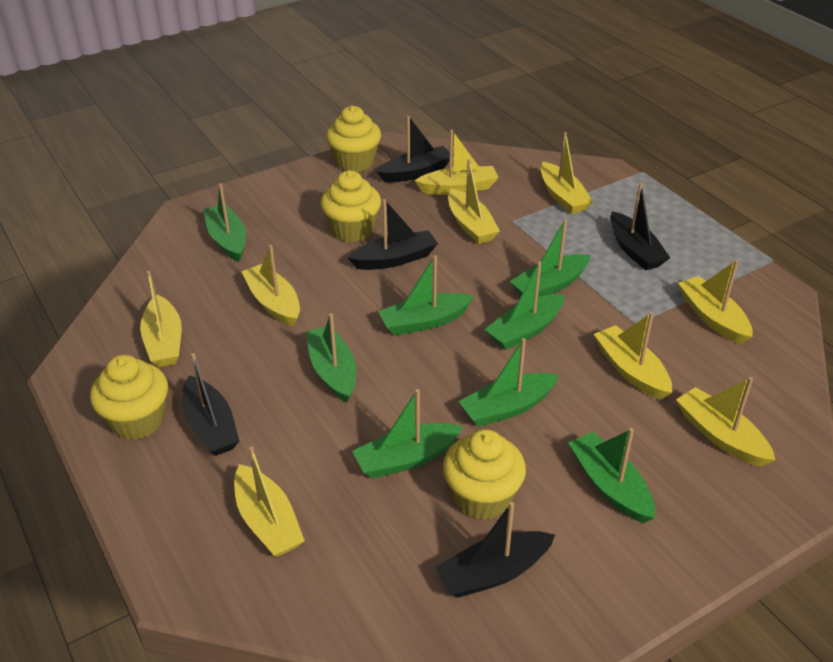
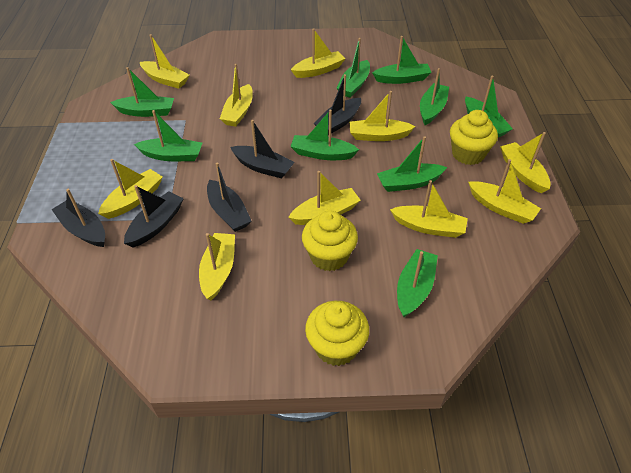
green boat: [203,183,246,262] [306,313,356,403] [352,389,463,478] [378,255,474,335] [458,338,559,427] [485,261,565,350] [510,219,590,297] [568,428,655,523] = 8 -> [110,67,174,117] [134,110,202,161] [290,110,359,160] [337,38,370,97] [372,36,432,84] [377,136,447,192] [397,249,438,317] [420,68,449,125] [465,75,513,137] = 9
yellow boat: [140,270,182,367] [234,447,305,557] [242,245,300,326] [415,129,499,195] [448,159,500,244] [541,132,593,214] [594,312,672,400] [676,377,775,467] [678,260,753,345] = 9 -> [98,159,163,219] [140,34,189,89] [199,233,235,300] [220,64,253,127] [288,171,361,225] [291,28,346,78] [349,91,416,141] [390,180,468,238] [468,159,541,224] [500,132,551,193] = 10
yellow cupcake: [90,355,168,440] [320,170,381,242] [326,106,381,172] [443,429,526,520] = 4 -> [302,211,358,271] [305,301,369,366] [450,110,498,165] = 3

